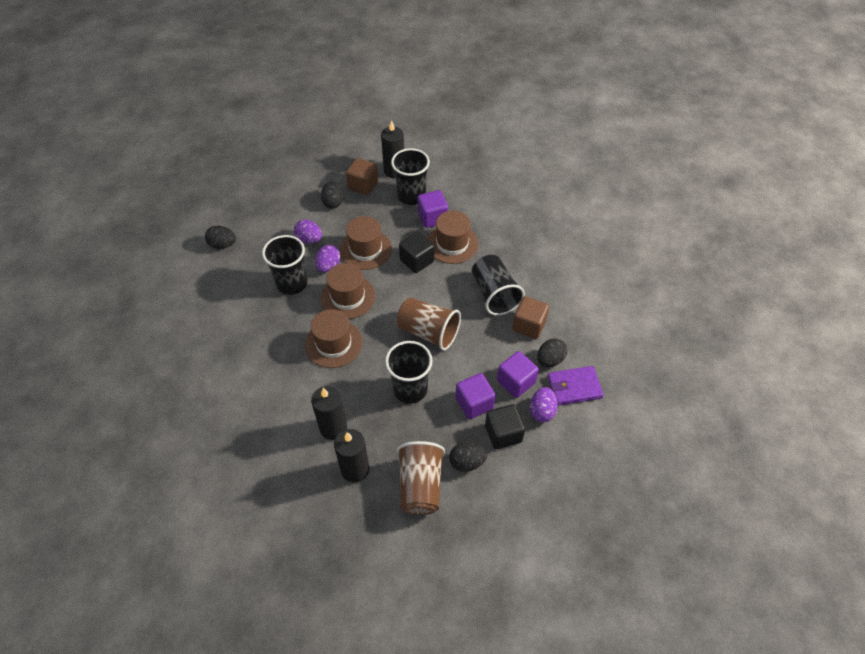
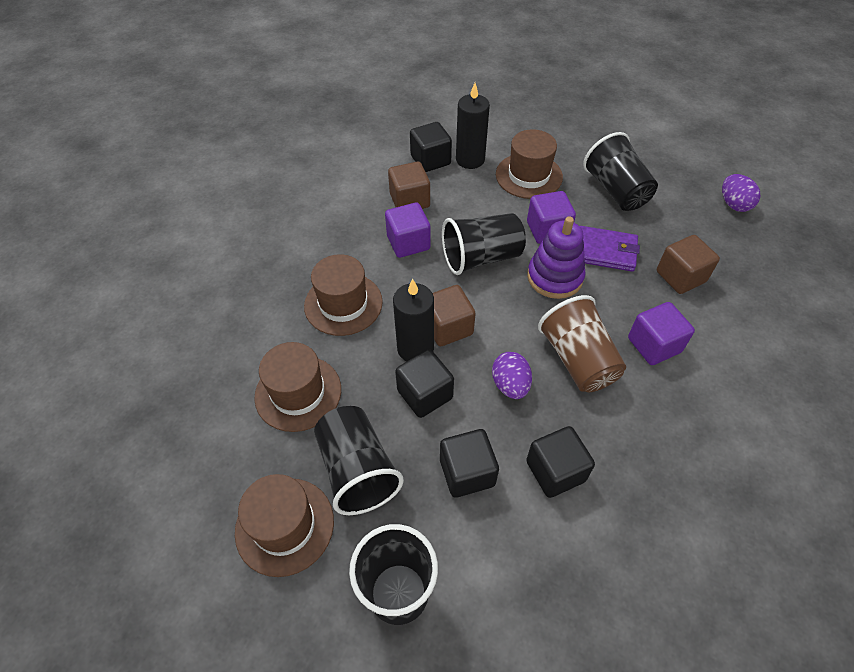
black candle: [311,386,347,440] [334,429,370,483] [381,120,404,178] = 3 -> [393,279,434,361] [456,83,490,169] = 2
black cube: [399,232,434,273] [485,404,525,449] = 2 -> [395,350,454,418] [410,122,452,172] [440,429,499,498] [526,426,595,498] = 4
black egg: [205,226,236,249] [321,181,343,209] [449,442,487,472] [537,338,567,367] = 4 -> none = 0
brown cube: [346,158,379,195] [512,296,549,339] = 2 -> [388,162,430,209] [433,285,476,346] [657,235,720,294] = 3
brown cup: [397,298,461,351] [397,441,445,515] = 2 -> [538,295,626,392] = 1
purple egg: [294,219,322,244] [315,245,341,272] [530,387,558,422] = 3 -> [492,352,532,399] [722,174,760,212] = 2
purple stacking toy: none = 0 -> [527,216,586,299] = 1

